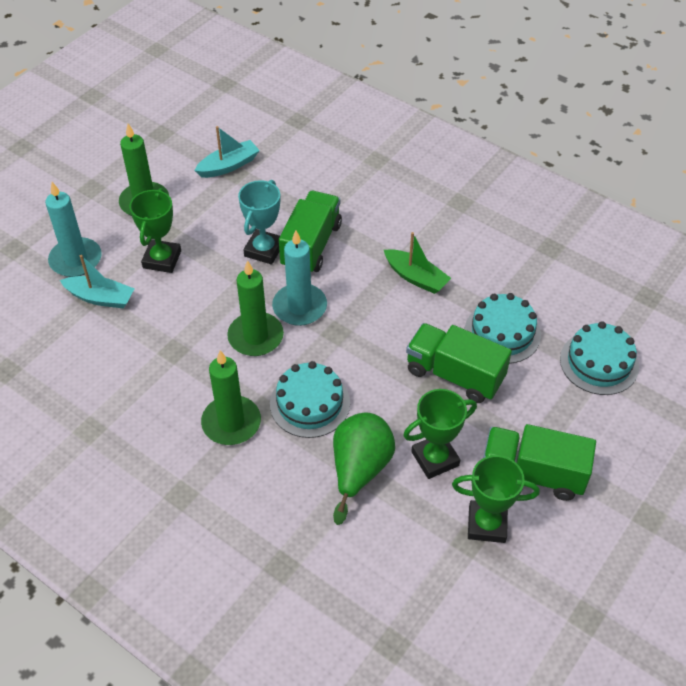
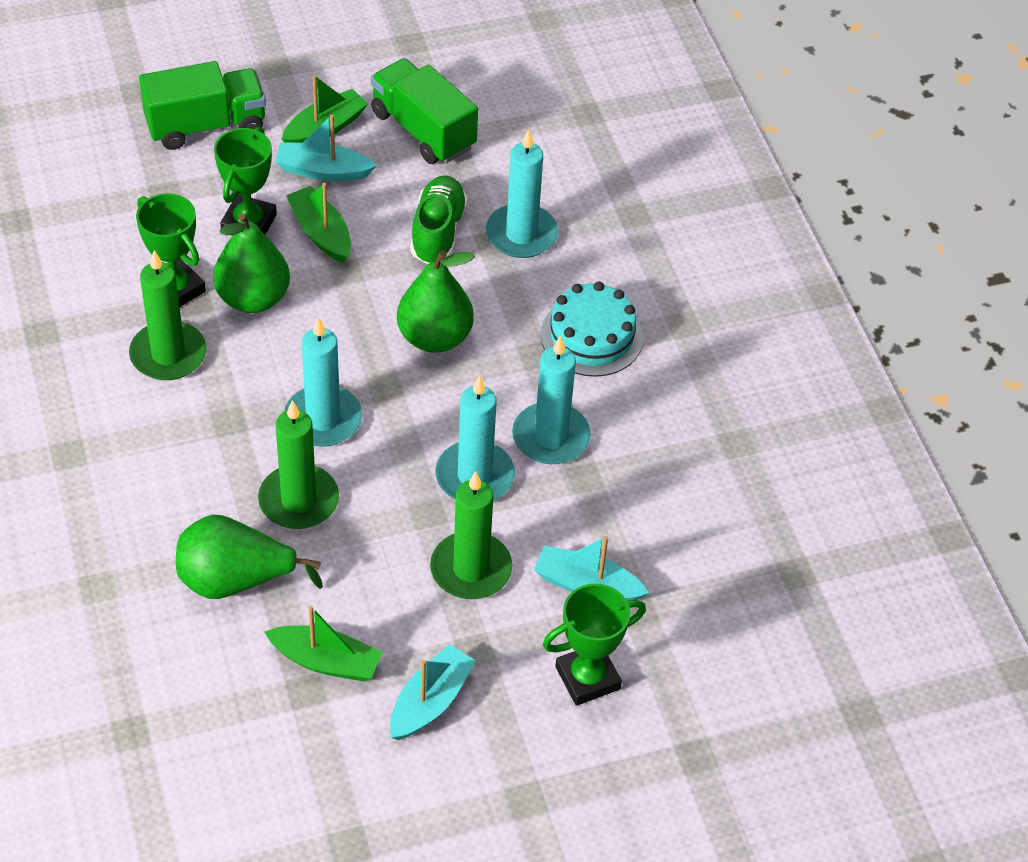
green boat: [384,232,451,294] = 1 -> [265,606,382,681] [282,75,369,143] [286,183,351,263] = 3
green pear: [333,413,395,525] = 1 -> [176,515,323,599] [213,213,290,313] [397,250,475,353] = 3
green shoe: none = 0 -> [410,176,468,264] = 1
green truck: [279,191,342,272] [406,323,512,403] [483,424,596,501] = 3 -> [139,61,266,150] [371,58,478,164] = 2
turquoise boat: [60,255,135,308] [194,126,260,178] = 2 -> [275,114,377,181] [390,644,476,740] [534,536,649,601] = 3
turquoise cake: [270,361,350,438] [465,293,541,364] [560,321,639,395] = 3 -> [541,282,643,377] = 1
turquoise candle: [45,182,102,277] [272,230,327,326] = 2 -> [284,317,362,447] [435,375,515,501] [486,129,558,258] [512,335,591,464] = 4
turquoise trophy: [238,180,280,265] = 1 -> none = 0

